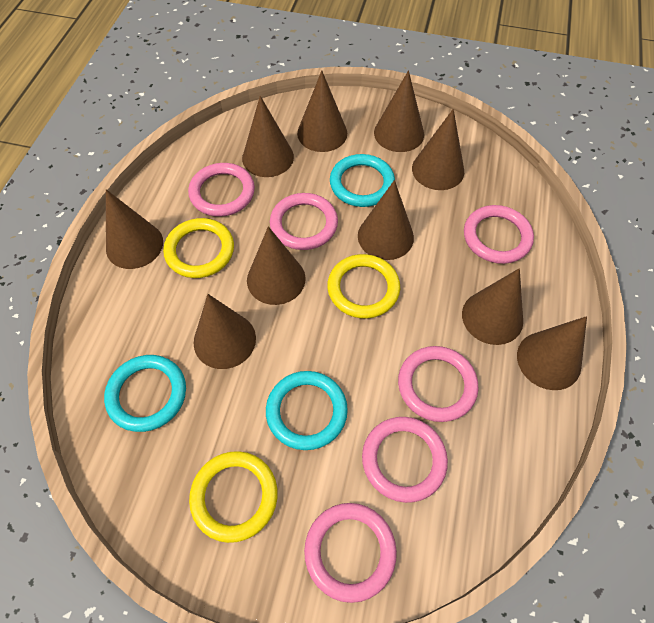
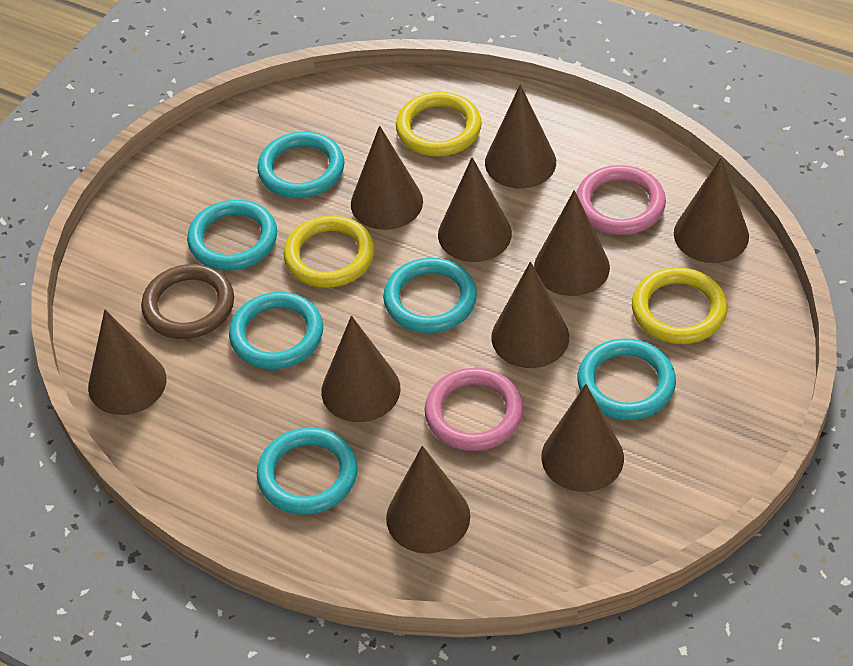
brown ring: none = 0 -> [141,264,234,339] = 1
pink ring: [188,163,255,217] [270,193,338,250] [304,503,397,603] [362,417,448,503] [398,346,478,422] [464,205,534,264] = 6 -> [425,368,523,451] [576,165,666,235] = 2
turquoise ring: [104,355,186,432] [266,371,348,450] [330,154,395,207] = 3 -> [187,200,277,271] [229,292,323,369] [257,132,345,198] [257,428,357,515] [383,258,477,333] [578,339,676,420] = 6

